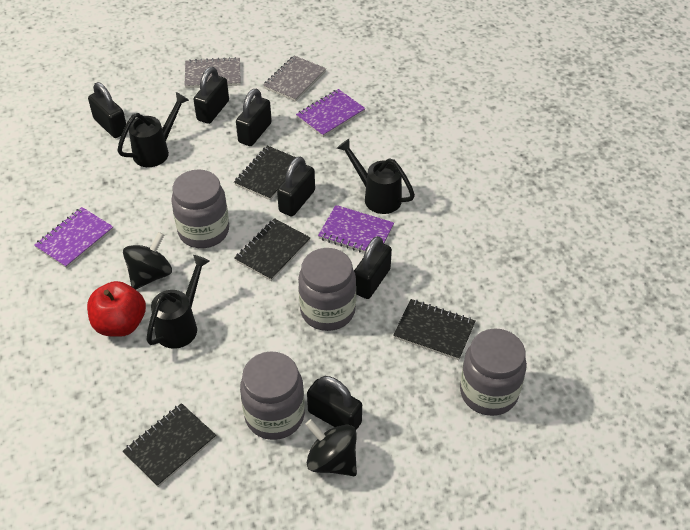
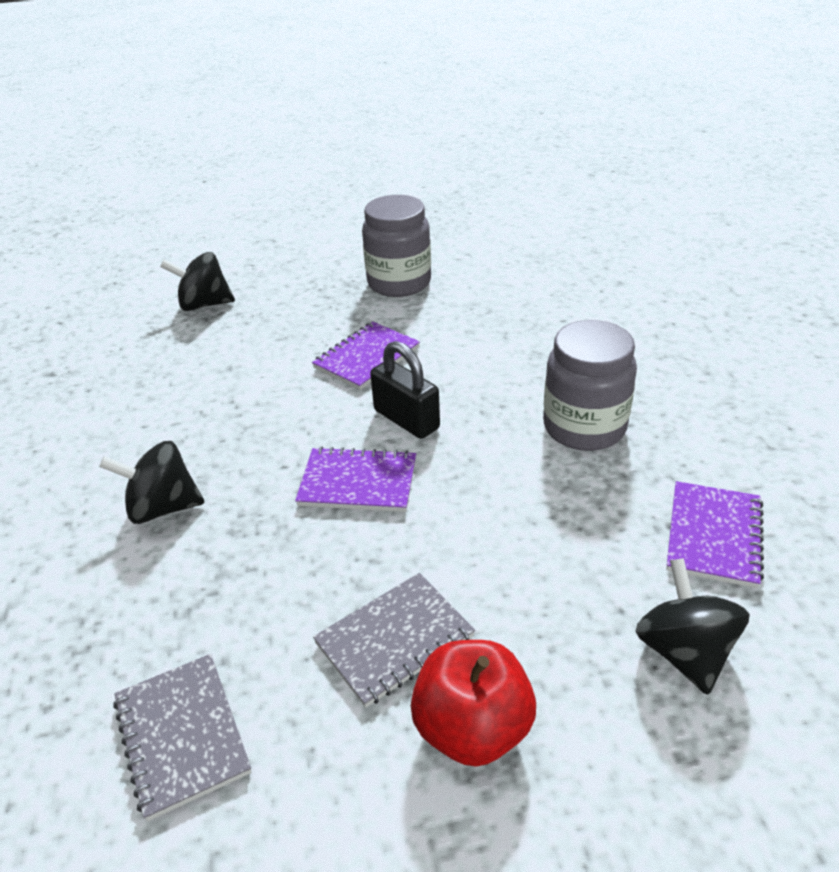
black notebook: [123,403,216,487] [234,146,298,200] [234,218,311,281] [393,299,475,360] = 4 -> none = 0
black padlock: [88,82,126,138] [193,67,229,124] [236,89,272,146] [277,157,315,216] [307,376,362,430] [354,236,392,299] = 6 -> [370,341,440,439] = 1
black spinning top: [123,232,172,290] [305,419,357,476] = 2 -> [99,441,204,524] [160,252,235,311] [635,558,750,695] = 3
black watering can: [117,92,189,167] [146,255,210,349] [337,139,415,214] = 3 -> none = 0
grey jar: [171,169,229,248] [240,351,305,440] [298,248,356,331] [460,328,527,416] = 4 -> [362,195,431,297] [543,320,637,451] = 2

